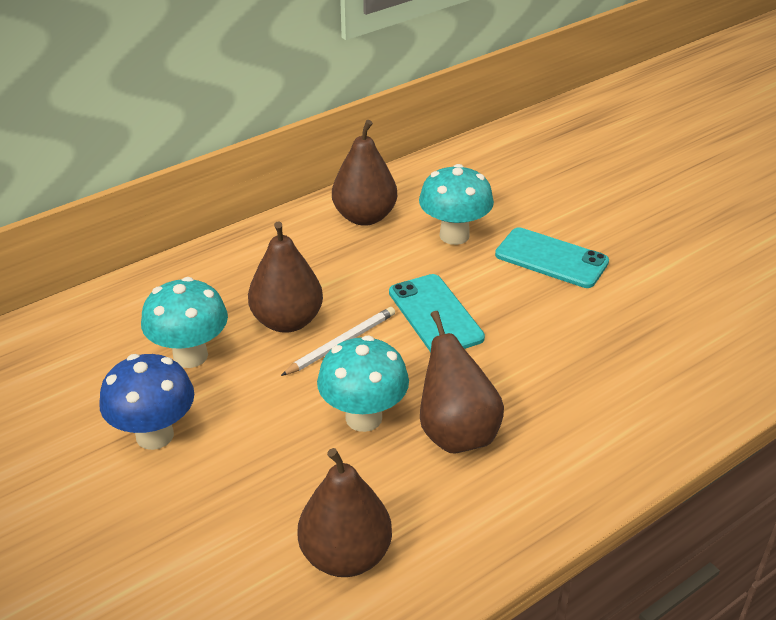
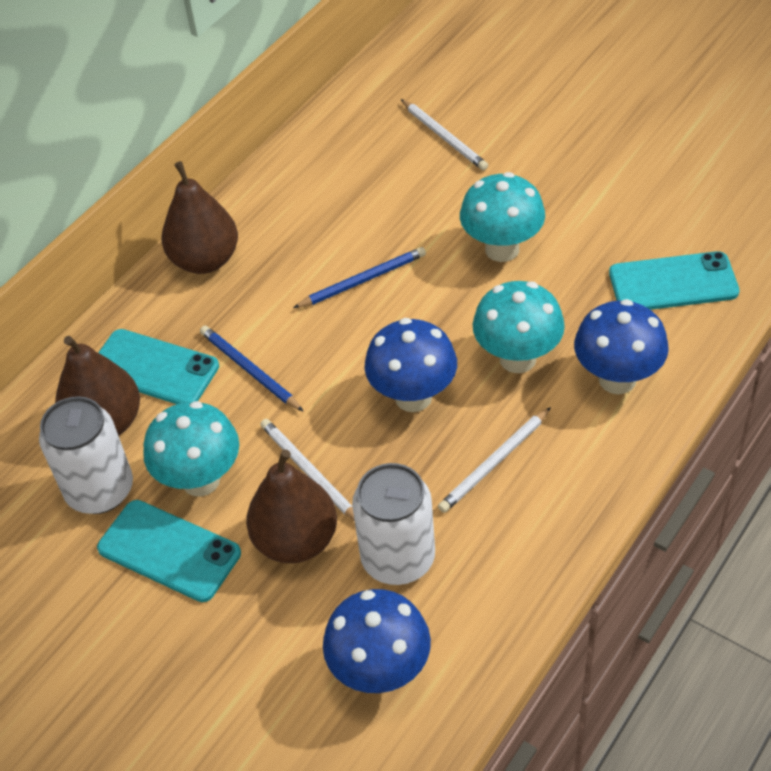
blue mushroom: [99,354,194,450] = 1 -> [323,589,431,693] [364,318,457,412] [574,299,669,394] = 3
blue pencil: none = 0 -> [200,326,304,412] [293,247,426,308] = 2
brown pear: [248,221,323,333] [298,448,392,577] [332,120,397,226] [420,311,504,454] = 4 -> [55,336,140,436] [162,161,238,274] [246,449,337,563] = 3
turquoise phone: [389,274,485,352] [495,227,609,288] = 2 -> [97,500,241,602] [98,329,219,404] [609,251,739,310] = 3
white can: none = 0 -> [39,396,133,514] [352,463,435,585] = 2
white pencil: [281,307,395,376] = 1 -> [260,419,355,521] [401,99,488,170] [438,407,551,513] = 3

